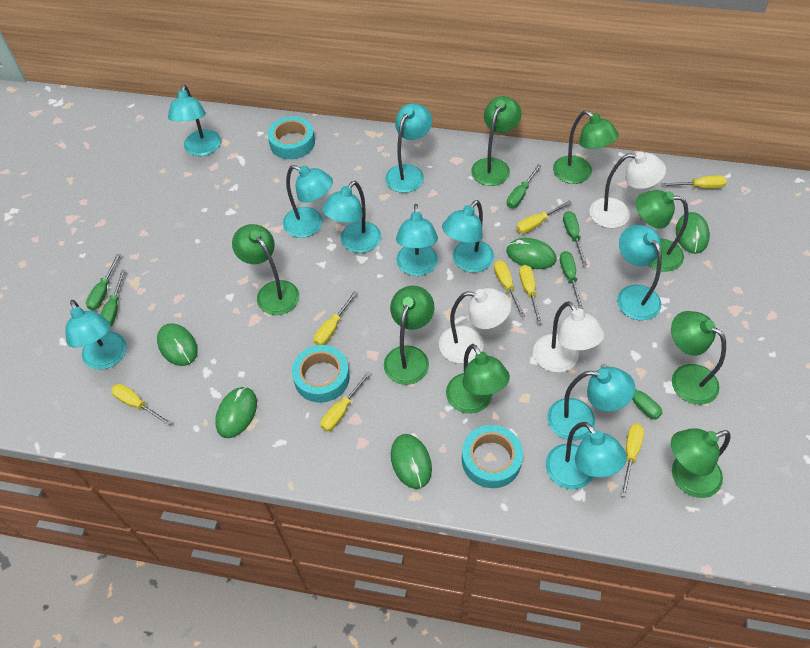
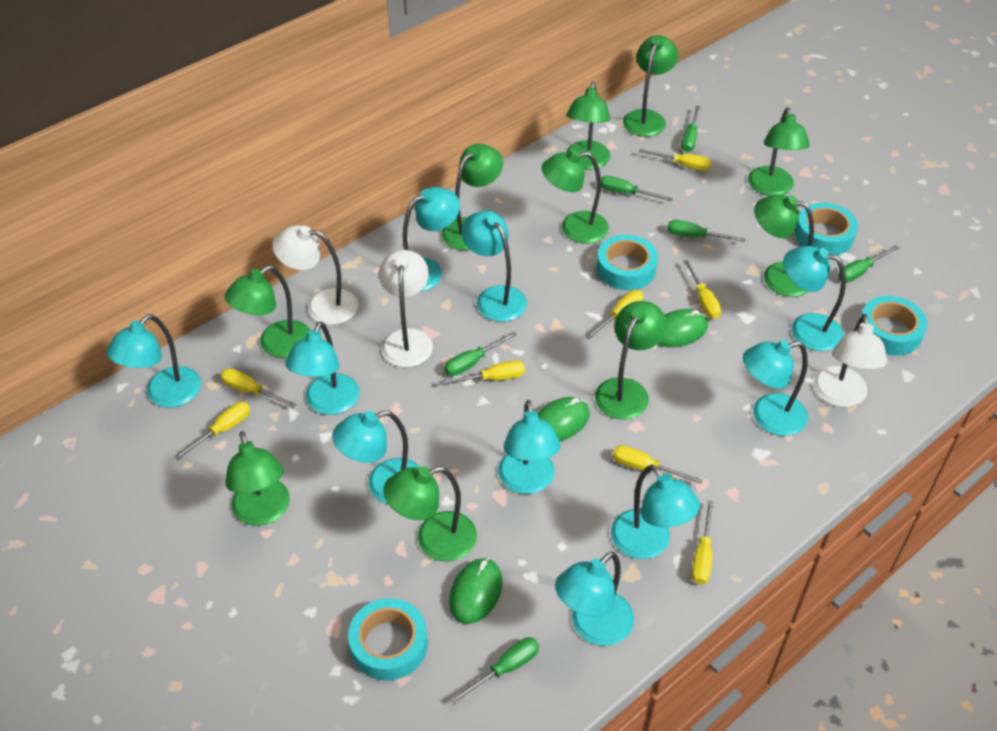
green lamp: [232,224,299,315] [384,286,435,385] [446,344,510,414] [471,96,522,186] [553,110,619,184] [636,190,688,272] [671,311,726,405] [671,428,730,498] = 8 -> [225,266,310,358] [226,431,290,526] [383,466,477,561] [442,144,503,250] [541,150,609,243] [566,82,610,170] [595,301,667,420] [623,35,678,137] [748,108,810,196] [754,194,814,297] = 10
green mouse: [157,323,198,366] [215,387,257,438] [391,434,432,489] [506,238,556,269] [676,212,710,254] = 5 -> [449,558,502,624] [538,397,590,441] [658,309,708,347] = 3
turquoise tape: [268,116,315,159] [292,345,350,403] [462,425,523,488] = 3 -> [348,598,428,681] [597,235,658,290] [795,203,858,255] [861,296,927,355] = 4

